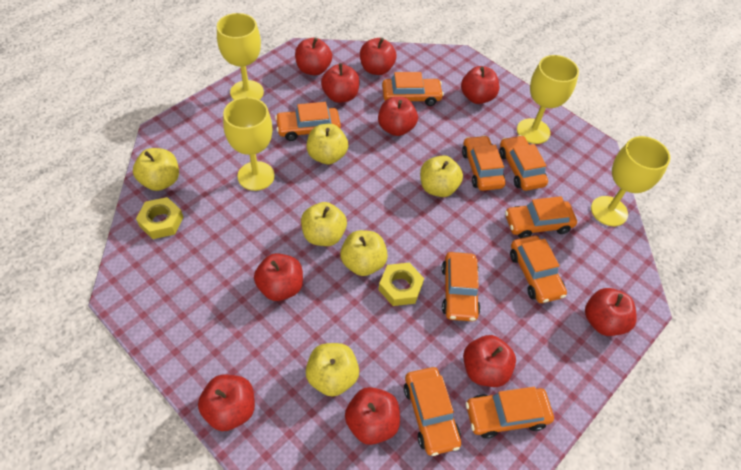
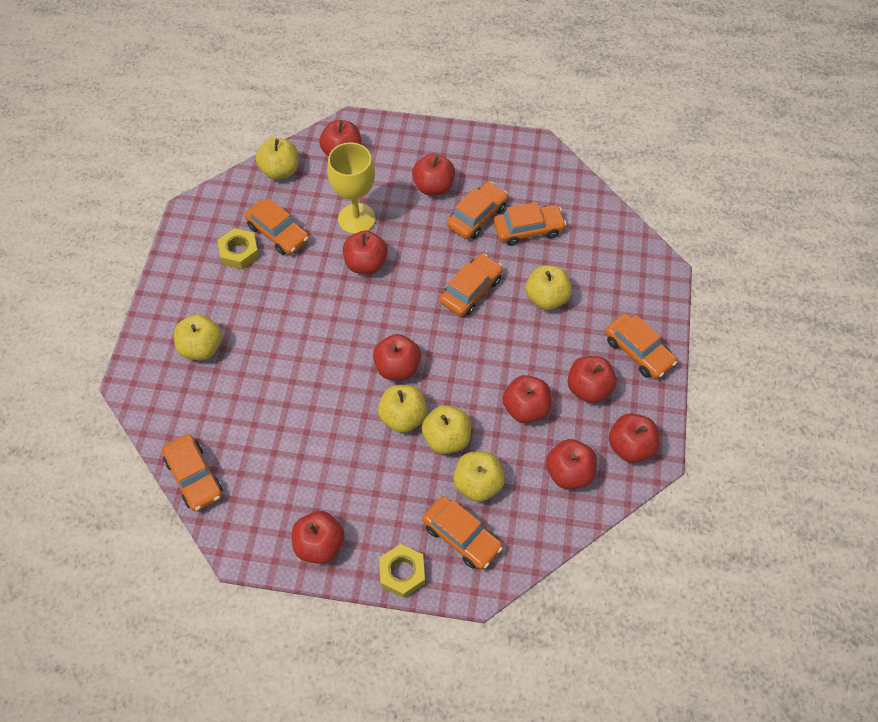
orange car: [275,102,341,141] [382,72,444,106] [404,367,461,456] [442,252,481,321] [462,135,505,191] [466,387,554,439] [499,135,548,191] [505,196,577,238] [510,235,567,303] = 9 -> [162,434,223,511] [244,198,309,255] [422,496,503,570] [440,254,503,316] [447,182,508,239] [494,202,566,246] [605,314,677,379] = 7
red apple: [198,374,255,431] [254,253,303,301] [295,38,332,75] [321,63,360,103] [345,387,400,445] [360,38,397,75] [378,97,418,136] [461,66,499,104] [463,335,516,387] [585,288,637,336] = 10 -> [292,511,345,564] [319,120,362,156] [343,230,388,274] [373,334,421,380] [412,153,455,196] [503,375,552,423] [546,439,597,489] [568,356,617,403] [609,413,659,463] = 9
yellow goblet: [217,13,264,100] [223,97,275,191] [517,55,579,144] [591,136,670,226] = 4 -> [327,142,376,234] = 1

